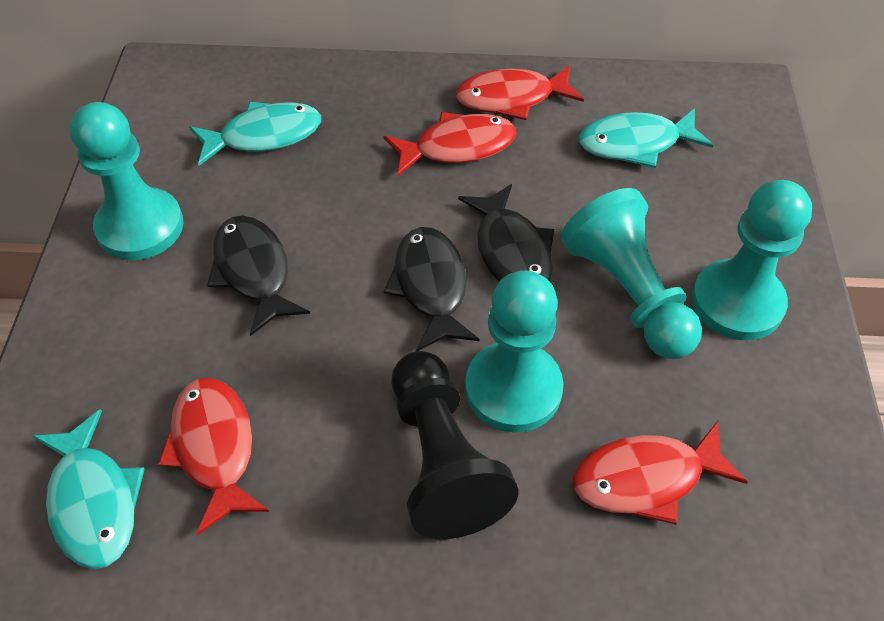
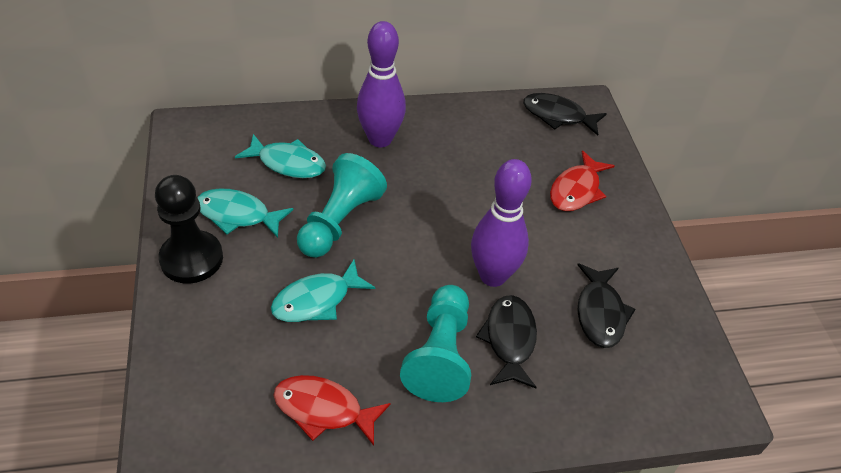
purple bowling pin: none = 0 -> [357,21,406,147] [471,159,532,287] = 2
red fish: [158,378,269,535] [383,112,516,176] [455,65,584,120] [573,421,748,524] = 4 -> [273,375,391,446] [550,150,615,211] = 2
turquoise pawn: [70,102,184,260] [465,270,563,432] [561,188,702,359] [692,180,812,340] = 4 -> [297,153,387,258] [400,285,471,402] = 2

